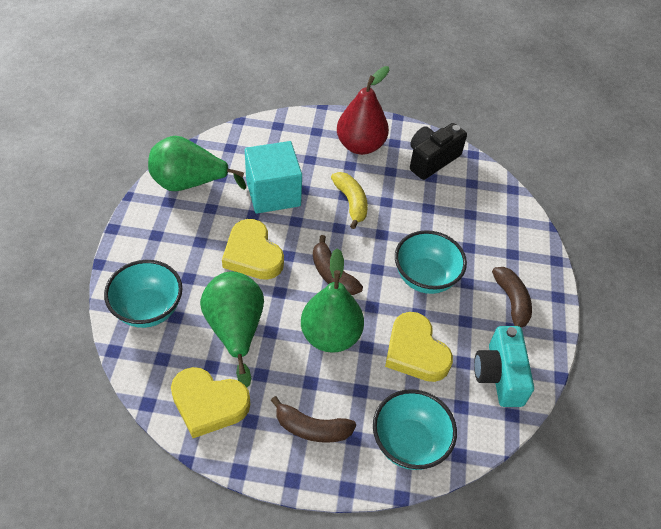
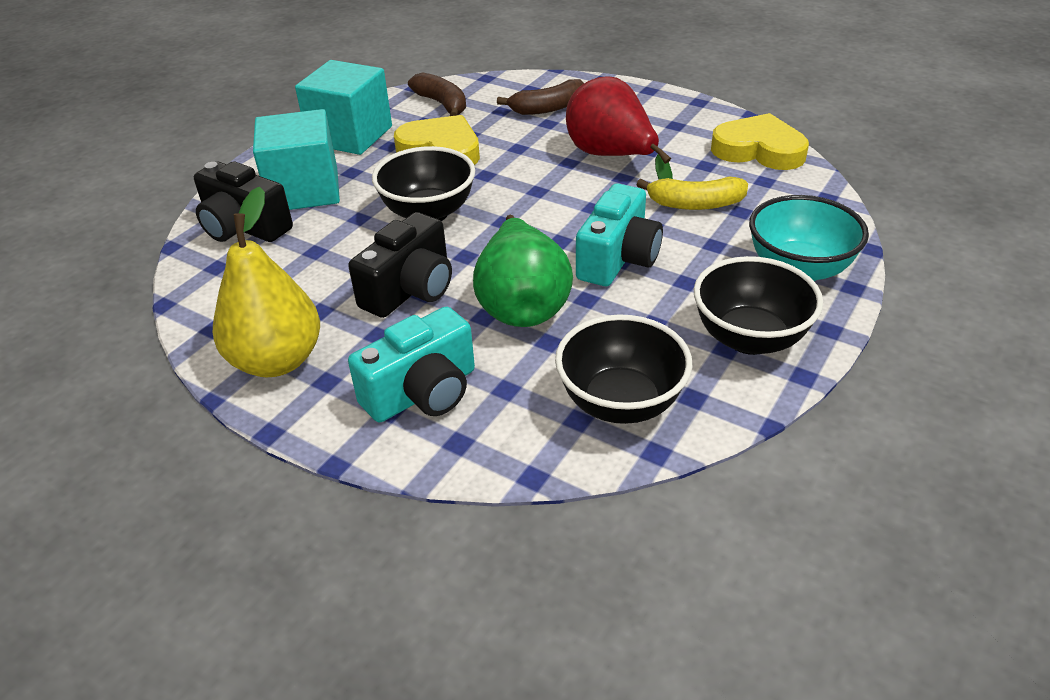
black bowl: none = 0 -> [372,146,475,221] [555,314,692,424] [694,256,823,355] = 3
black camera: [410,123,467,180] = 1 -> [194,162,293,242] [348,212,452,318] = 2
brown banana: [271,396,356,443] [313,235,363,295] [492,267,532,327] = 3 -> [408,72,466,116] [497,79,584,115] = 2
green pear: [148,136,246,191] [200,271,264,388] [301,248,364,353] = 3 -> [473,215,573,327] = 1
turquoise bowl: [104,260,182,328] [373,389,457,470] [395,230,467,294] = 3 -> [749,195,869,281] = 1
turquoise camera: [474,326,534,407] = 1 -> [348,306,475,422] [576,184,663,286] = 2
turquoise cube: [245,141,302,214] = 1 -> [253,109,340,210] [295,60,392,155] = 2
yellow heart: [171,367,251,438] [222,219,284,280] [385,312,453,382] = 3 -> [394,115,480,165] [711,113,809,170] = 2
yellow pear: none = 0 -> [213,187,320,377] = 1

